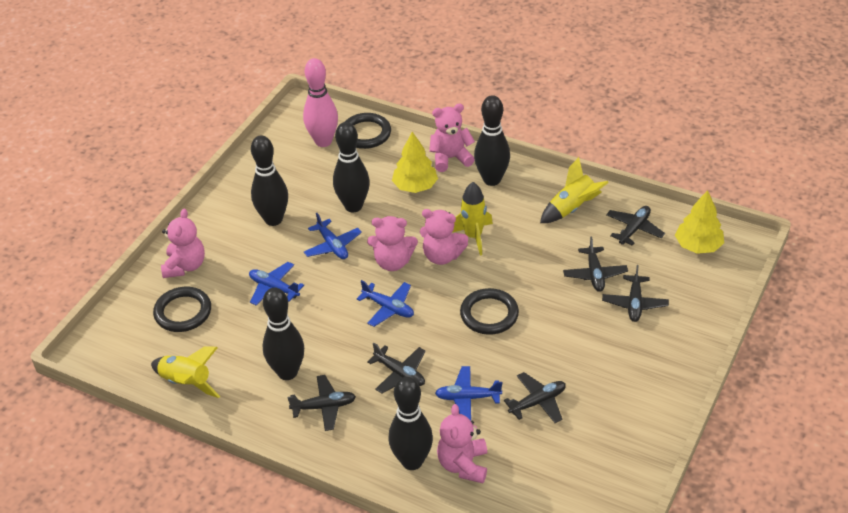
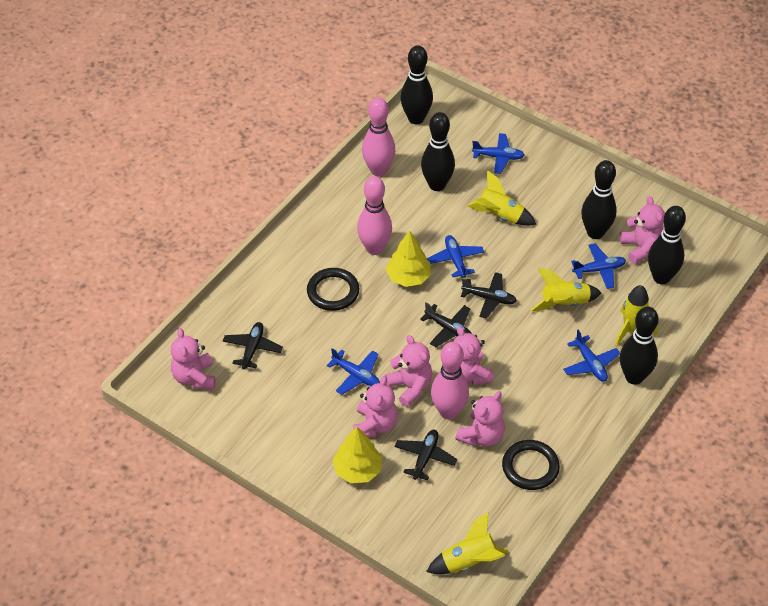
black plane: [287,375,356,431] [367,343,426,393] [504,372,566,423] [563,237,628,292] [602,265,669,322] [606,206,665,246] = 6 -> [223,322,283,369] [394,430,457,481] [420,302,472,347] [461,272,517,319] = 4
black ring: [153,287,211,332] [345,113,391,149] [460,288,519,335] = 3 -> [307,268,359,311] [502,440,560,490] = 2
blue plane: [249,262,304,306] [304,213,362,259] [357,280,414,327] [435,366,502,420] = 4 -> [327,348,380,395] [427,235,484,278] [472,133,525,174] [563,329,620,382] [571,244,626,289] = 5
pink bowling pin: [303,58,338,147] = 1 -> [357,176,392,255] [362,97,395,176] [431,342,469,419] = 3
pink teddy bear: [161,209,205,278] [367,216,418,271] [420,209,468,265] [429,104,475,172] [437,404,487,483] = 5 -> [171,328,216,389] [353,376,398,437] [385,335,432,407] [454,326,494,385] [455,391,505,447] [620,196,665,264] = 6
yellow rocket: [151,347,220,398] [453,182,493,255] [540,157,609,223] = 3 -> [426,512,508,574] [467,170,536,226] [530,268,602,311] [615,285,658,347] = 4

